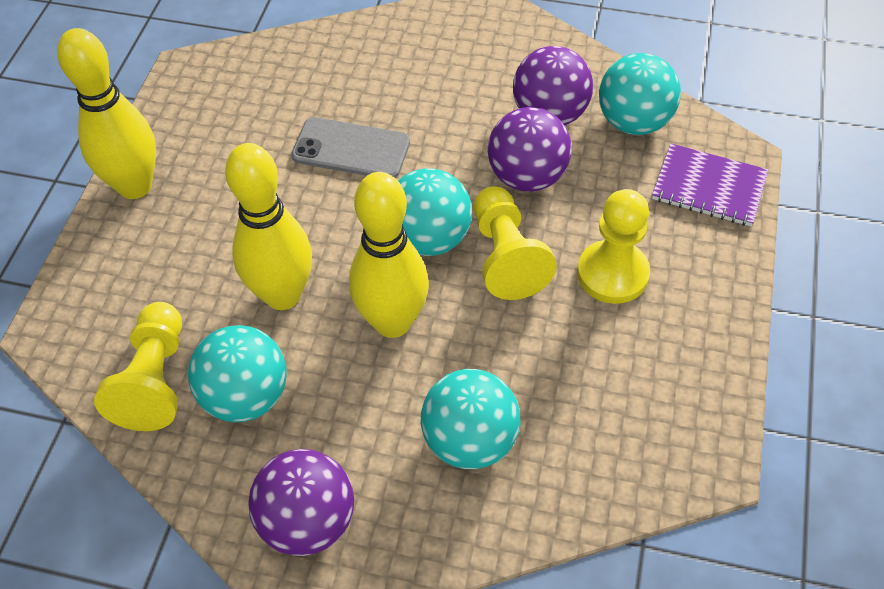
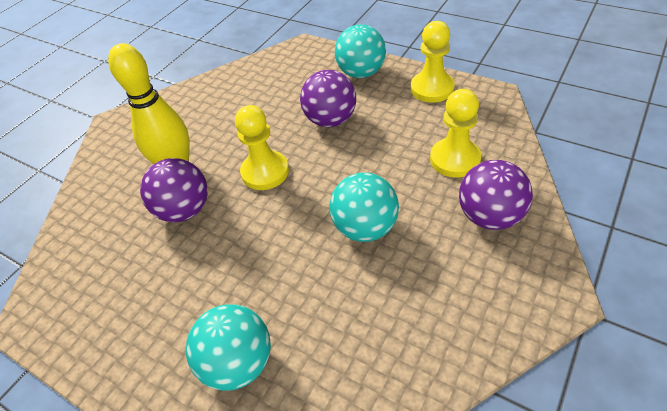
grey phone: [291,117,410,178] = 1 -> none = 0
purple notebook: [652,143,768,226] = 1 -> none = 0
turquoise ball: [188,325,287,422] [398,168,472,256] [421,369,521,469] [599,53,681,135] = 4 -> [186,304,271,391] [330,173,399,242] [335,24,386,78] = 3
yellow bowling pin: [57,28,156,199] [225,143,312,310] [349,172,429,338] = 3 -> [108,43,190,164] = 1

